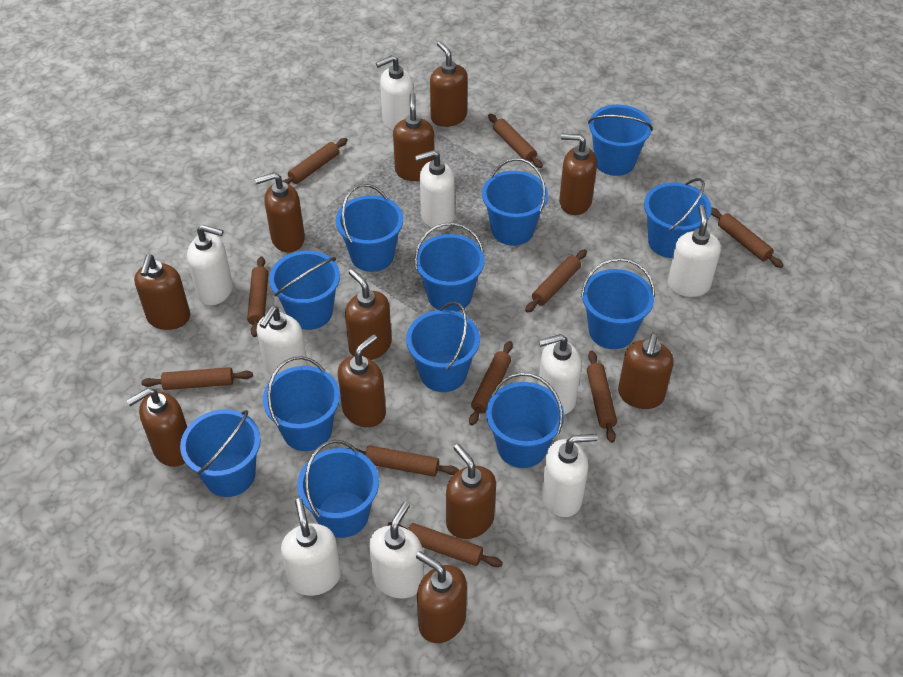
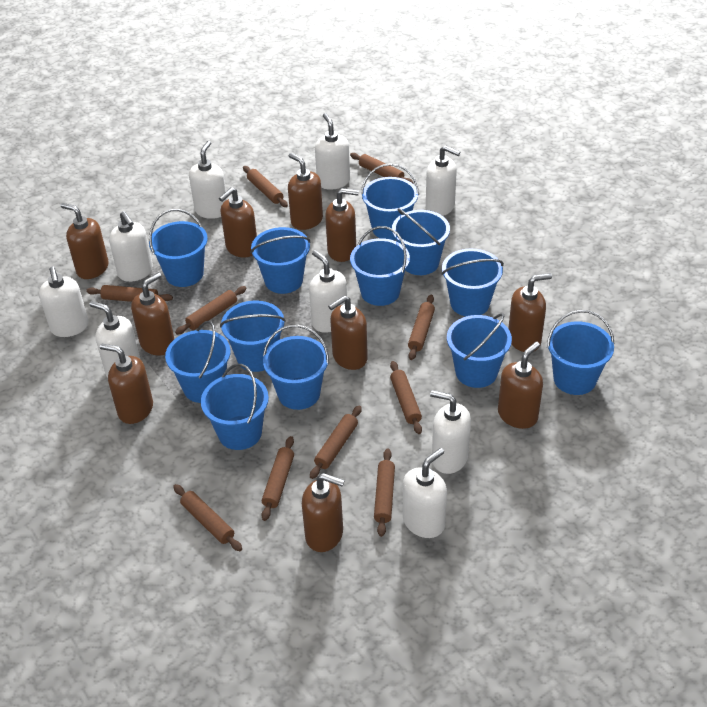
brown soap dispenser: [126,388,187,467] [134,255,191,330] [255,172,305,253] [338,334,386,427] [345,269,392,360] [393,93,434,181] [416,551,467,643] [430,41,468,127] [446,444,496,539] [559,134,597,215] [618,334,674,409] = 11 -> [61,203,109,279] [100,344,153,424] [131,272,174,355] [219,187,257,257] [288,153,323,230] [302,473,345,552] [325,188,359,262] [328,296,368,370] [498,342,543,429] [508,273,552,352] = 10

